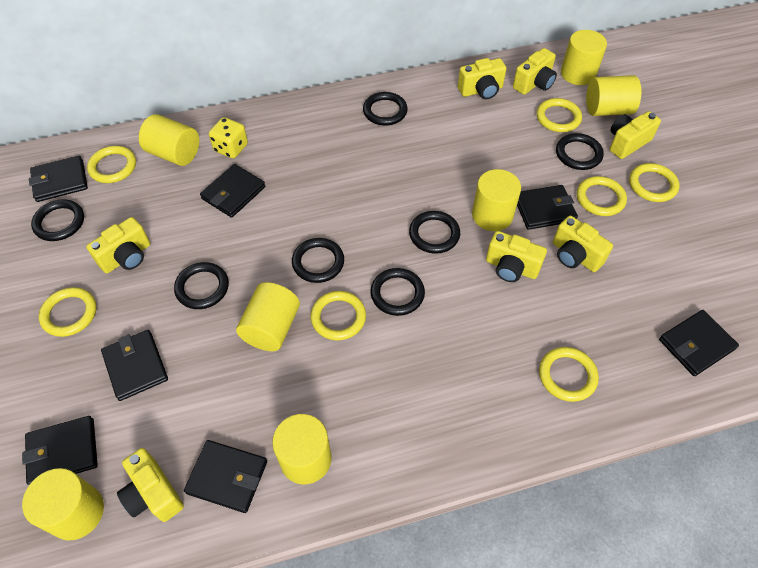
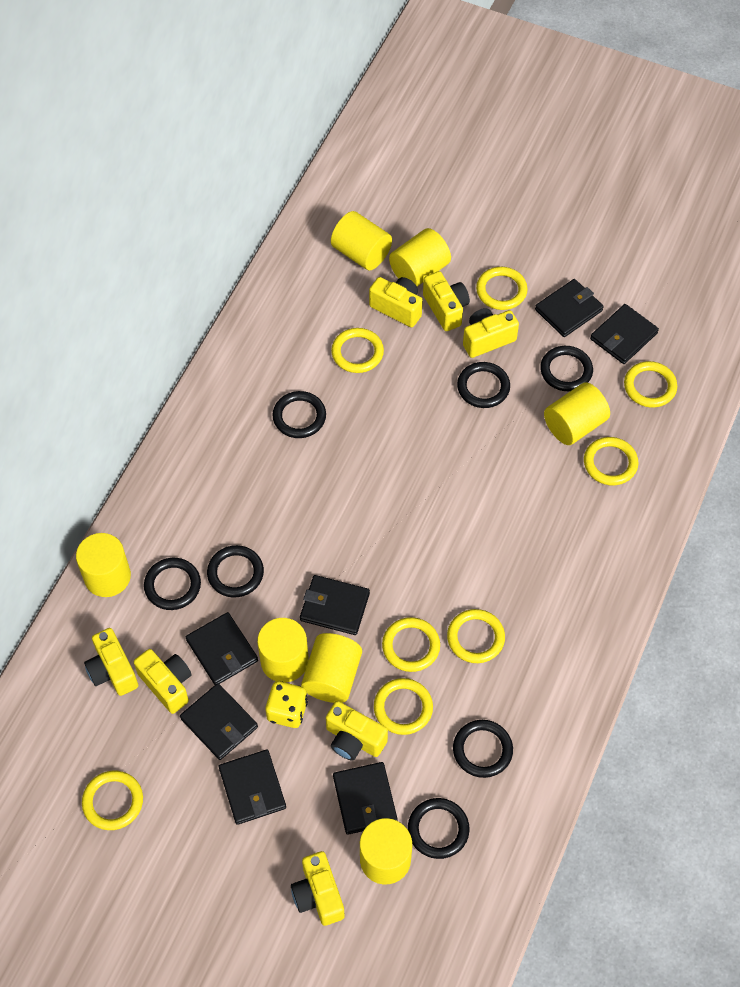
yellow ring: [39,287,96,337] [87,146,136,183] [311,291,366,341] [537,98,582,132] [539,347,599,402] [577,176,627,216] [629,163,679,202] = 7 -> [82,771,143,830] [331,328,384,373] [374,678,433,735] [382,617,440,672] [447,609,505,663] [476,267,528,310] [584,437,639,485] [624,361,677,408] = 8

